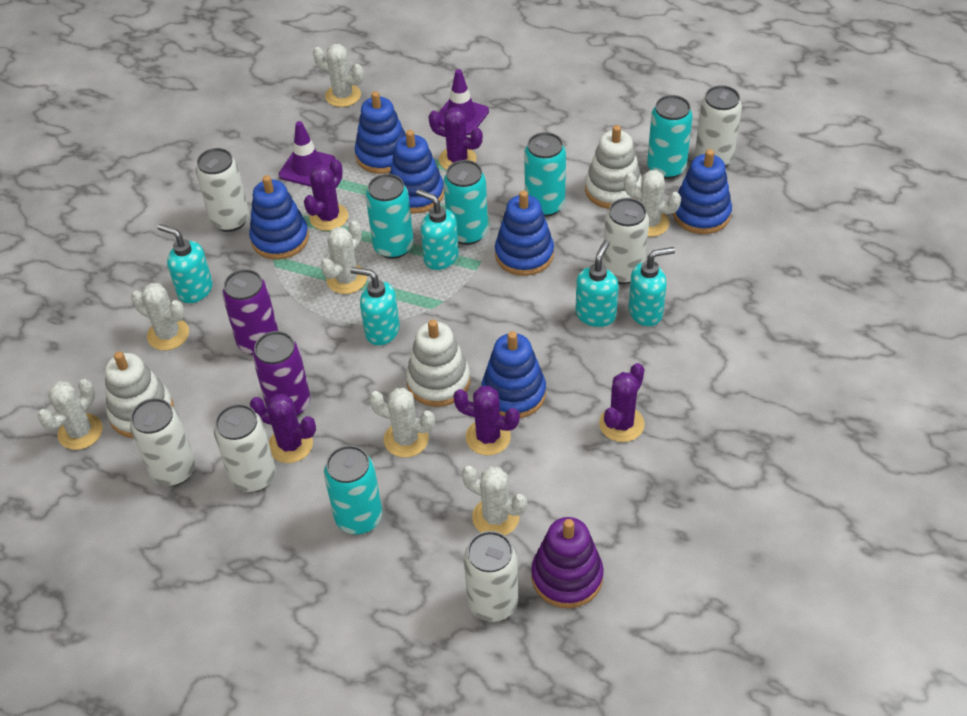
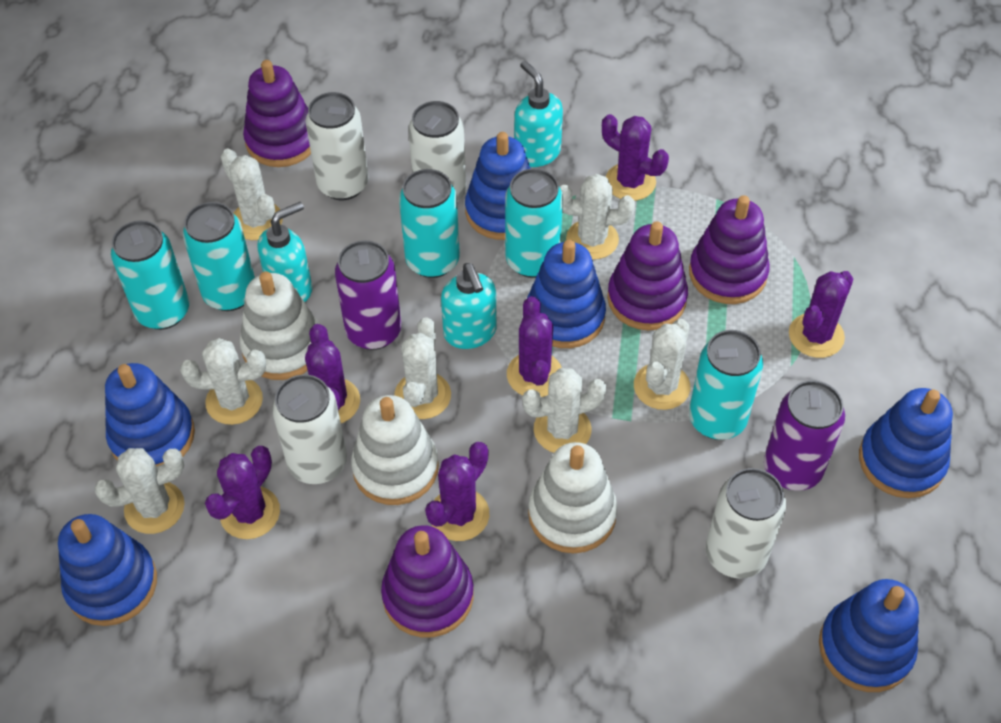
purple cactus: [250,394,316,463] [304,159,348,231] [428,107,483,170] [453,386,520,455] [599,363,645,442] = 5 -> [205,446,280,539] [305,324,360,423] [425,442,489,541] [507,296,562,397] [602,114,669,201] [789,271,853,358] = 6
purple stacking toy: [531,517,604,608] = 1 -> [243,60,311,167] [381,525,474,638] [607,221,688,330] [689,195,770,304] = 4
purple traffic cone: [279,121,335,187] [438,69,489,135] = 2 -> none = 0
turquoise soap dispenser: [158,224,213,303] [350,267,400,346] [416,189,459,270] [576,240,619,327] [628,247,675,326] = 5 -> [258,202,312,302] [441,263,497,349] [514,61,563,167] = 3
white can: [130,398,196,486] [196,148,249,232] [214,404,276,492] [464,531,518,622] [603,198,649,284] [695,85,742,166] = 6 -> [272,374,347,484] [305,92,369,200] [408,101,466,202] [706,468,786,579] = 4

